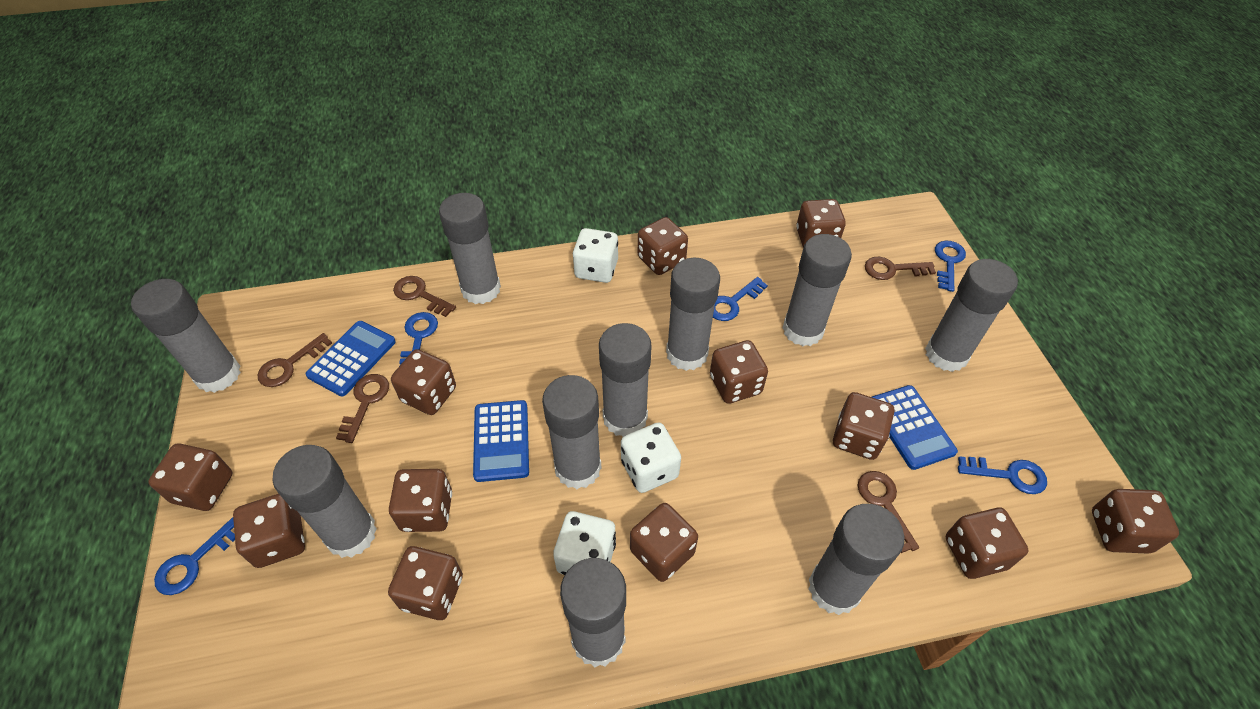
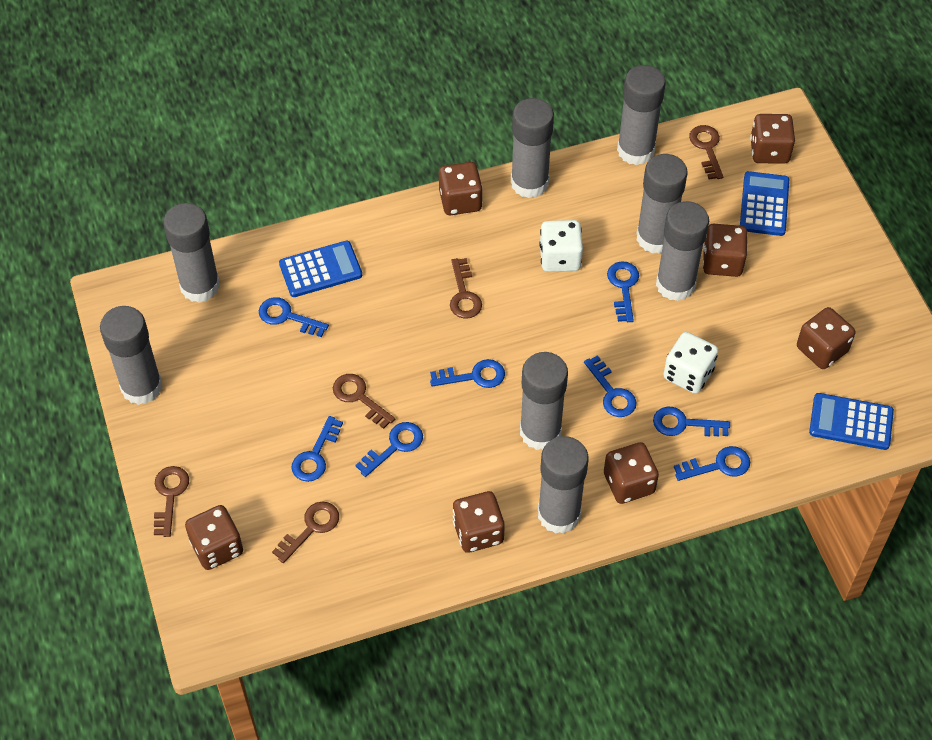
blue key: [154,517,235,595] [399,312,438,365] [713,277,768,321] [935,241,966,292] [958,456,1047,494] = 5 -> [259,297,329,337] [292,416,343,482] [355,422,423,477] [430,359,505,388] [584,355,637,417] [607,261,639,322] [653,406,730,436] [674,446,750,481] = 8
brown dice: [148,443,233,511] [233,494,305,568] [388,546,463,620] [389,469,452,532] [391,349,456,415] [630,503,698,582] [638,217,688,275] [710,340,768,404] [796,199,846,248] [833,392,894,460] [946,507,1028,579] [1092,489,1179,553] = 12 -> [185,505,243,570] [439,162,483,215] [453,491,505,553] [604,442,659,504] [703,224,748,277] [750,114,795,163] [797,307,855,369] = 7
grey glue stick: [131,279,241,393] [272,445,377,558] [439,193,501,304] [542,375,602,489] [560,558,626,667] [599,323,652,437] [666,258,720,371] [782,234,852,346] [808,504,904,615] [925,259,1018,372] = 10 -> [100,306,162,405] [163,203,220,303] [511,98,554,198] [520,352,568,450] [538,436,589,534] [617,65,666,165] [636,154,688,254] [656,201,709,301] = 8
white dice: [553,511,616,575] [573,228,618,283] [621,423,681,493] = 3 -> [539,220,583,272] [663,332,718,394] = 2

